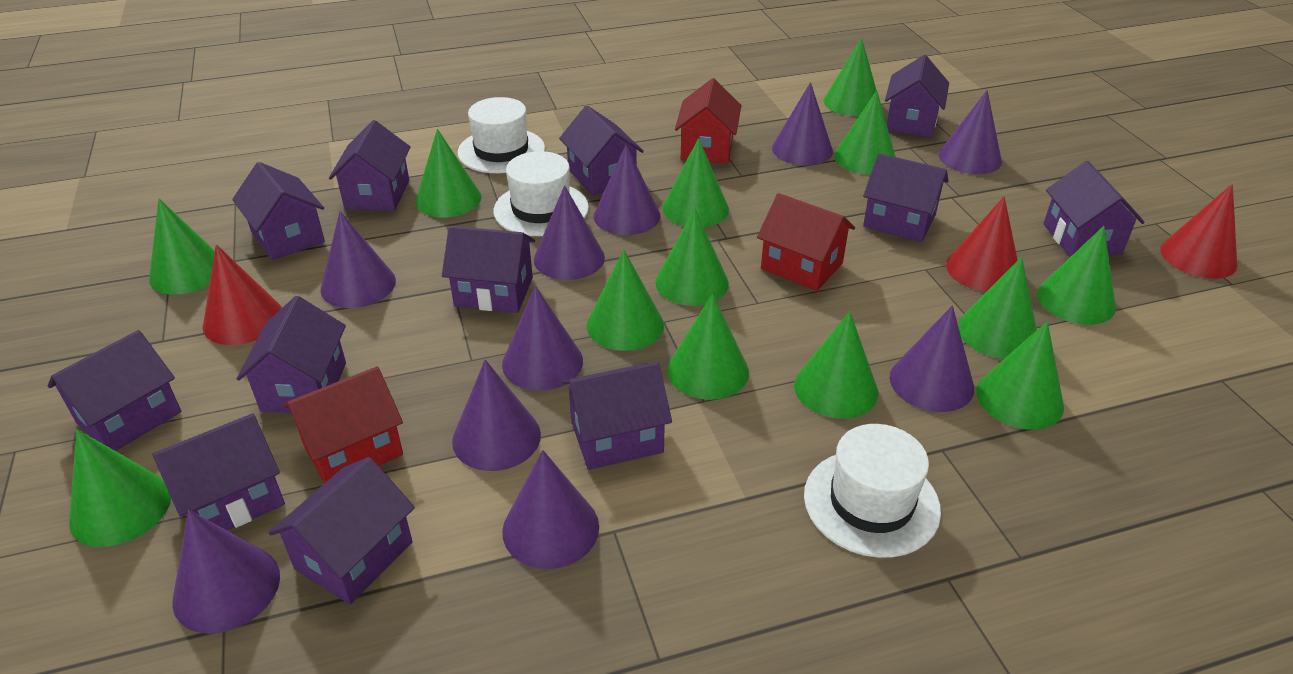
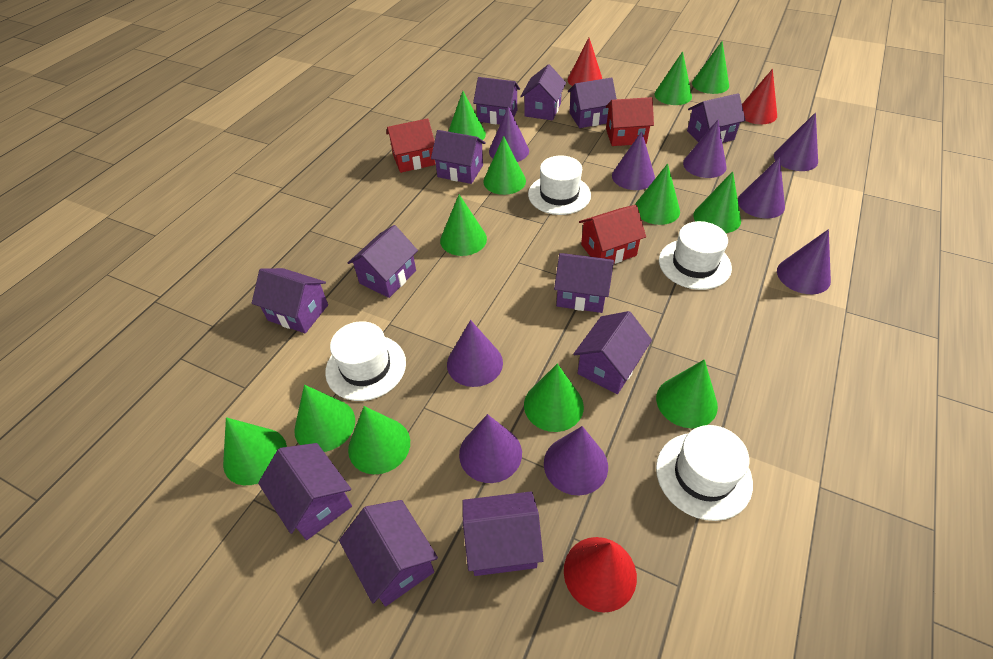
green cone: [69,429,171,547] [149,199,215,295] [415,129,482,217] [587,250,664,351] [655,209,729,306] [663,138,729,227] [667,294,749,400] [794,311,878,419] [823,38,876,116] [834,90,896,174] [958,257,1037,359] [976,321,1064,430] [1037,226,1116,325] = 13 -> [223,417,287,485] [294,385,355,452] [348,406,410,474] [440,194,487,256] [448,91,486,140] [483,136,526,195] [524,364,584,432] [635,163,680,225] [654,51,692,105] [656,359,718,428] [692,41,729,94] [693,172,741,233] = 12
purple cone: [172,510,280,634] [320,211,396,308] [452,360,541,471] [502,286,583,391] [502,450,599,569] [534,185,605,280] [594,145,660,235] [772,82,833,165] [890,305,974,412] [939,90,1002,174] = 10 -> [447,320,503,387] [459,414,522,483] [489,106,529,162] [544,426,608,496] [612,131,655,190] [683,120,727,178] [738,157,785,219] [774,112,818,171] [777,229,831,294] = 9
white hat: [458,97,545,173] [493,151,589,236] [804,424,941,558] = 3 -> [325,321,406,401] [528,155,591,215] [656,425,753,521] [659,221,732,290] = 4

